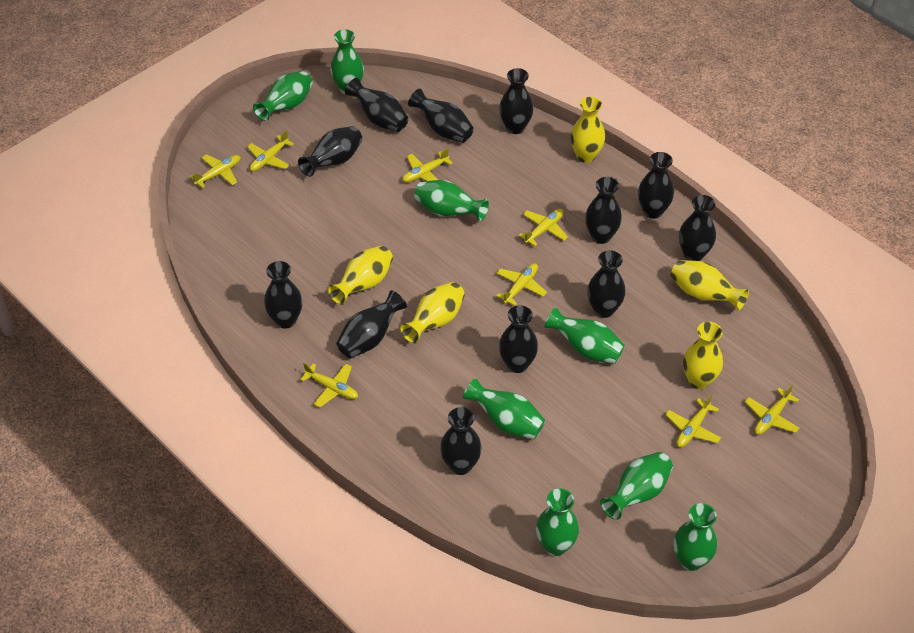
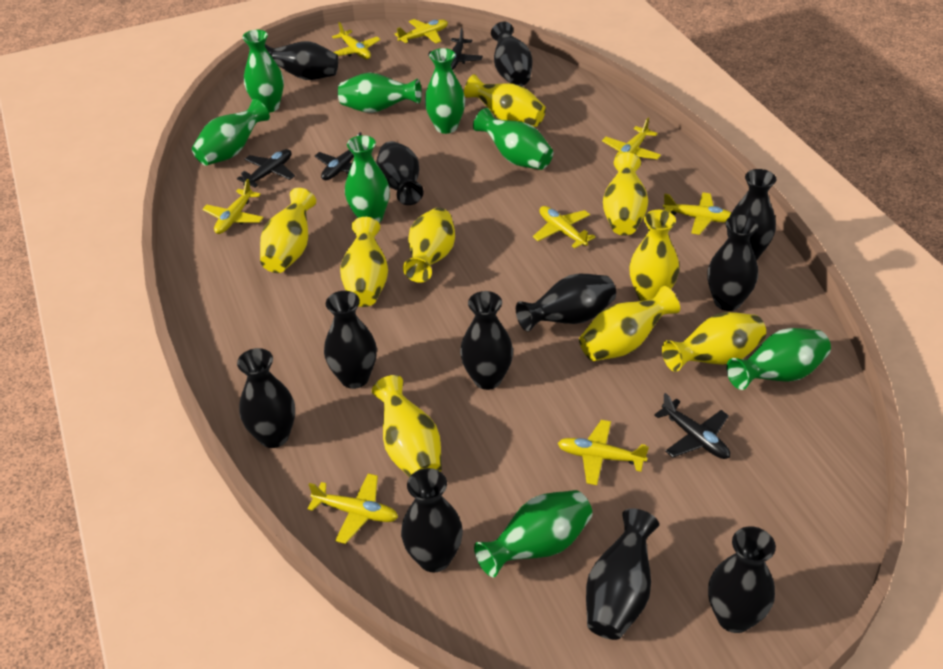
black plane: none = 0 -> [237,149,295,188] [315,132,361,180] [428,28,483,70] [654,393,730,459] = 4
yellow vase: [328,246,393,305] [400,282,465,344] [570,97,605,163] [671,260,749,311] [683,322,723,389] = 5 -> [260,188,316,273] [340,217,388,307] [372,375,442,477] [403,208,455,283] [464,74,546,127] [579,286,680,361] [603,153,648,236] [629,210,679,301] [662,312,766,372] = 9

